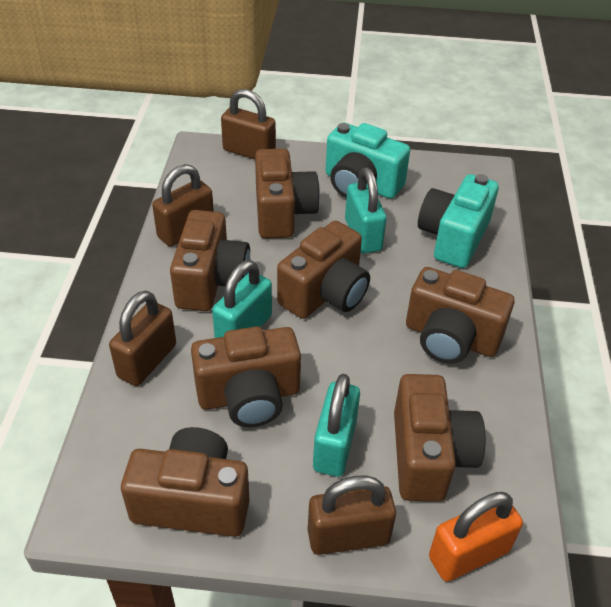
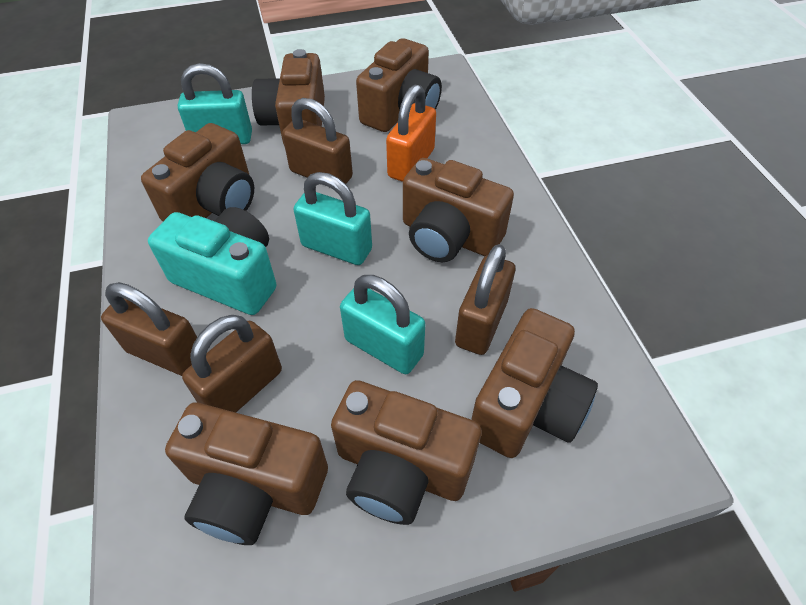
turquoise camera: [325,123,410,199] [418,174,499,268] = 2 -> [148,207,276,315] = 1

